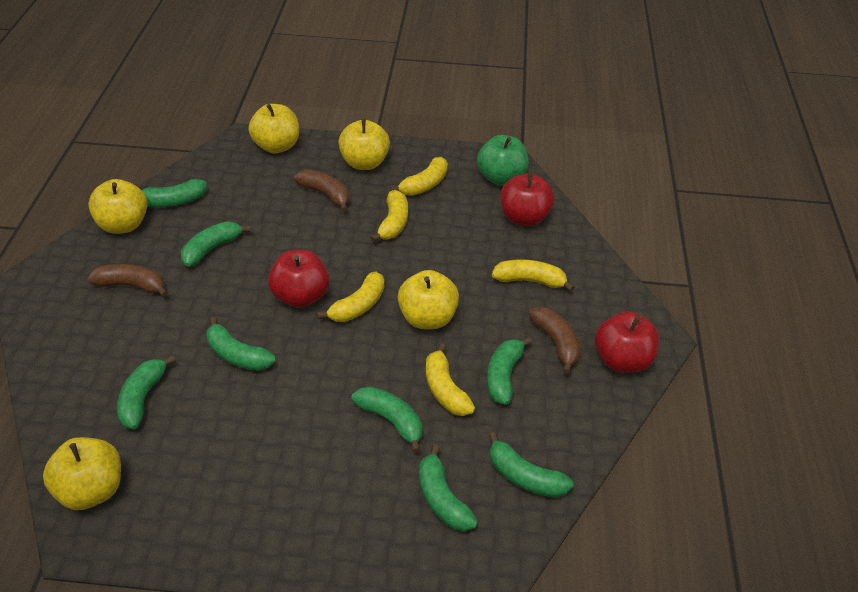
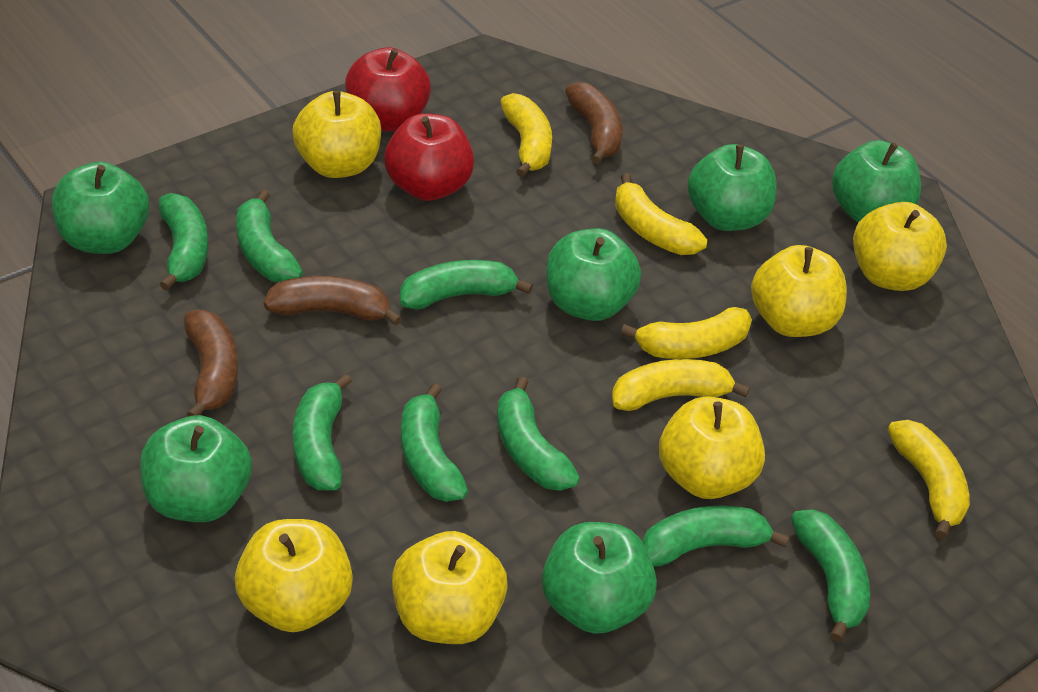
green apple: [477,135,529,186] = 1 -> [52,162,149,254] [140,415,252,522] [542,522,657,634] [546,228,641,321] [687,144,777,231] [832,140,921,222] = 6
red apple: [268,250,329,308] [500,173,555,226] [595,311,659,373] = 3 -> [345,47,431,132] [384,113,474,201] = 2
yellow apple: [43,437,121,510] [88,179,147,234] [248,104,299,153] [338,119,390,170] [398,270,459,329] = 5 -> [235,519,353,632] [292,91,381,178] [392,531,508,644] [659,396,765,499] [751,245,847,337] [853,202,947,291] = 6

